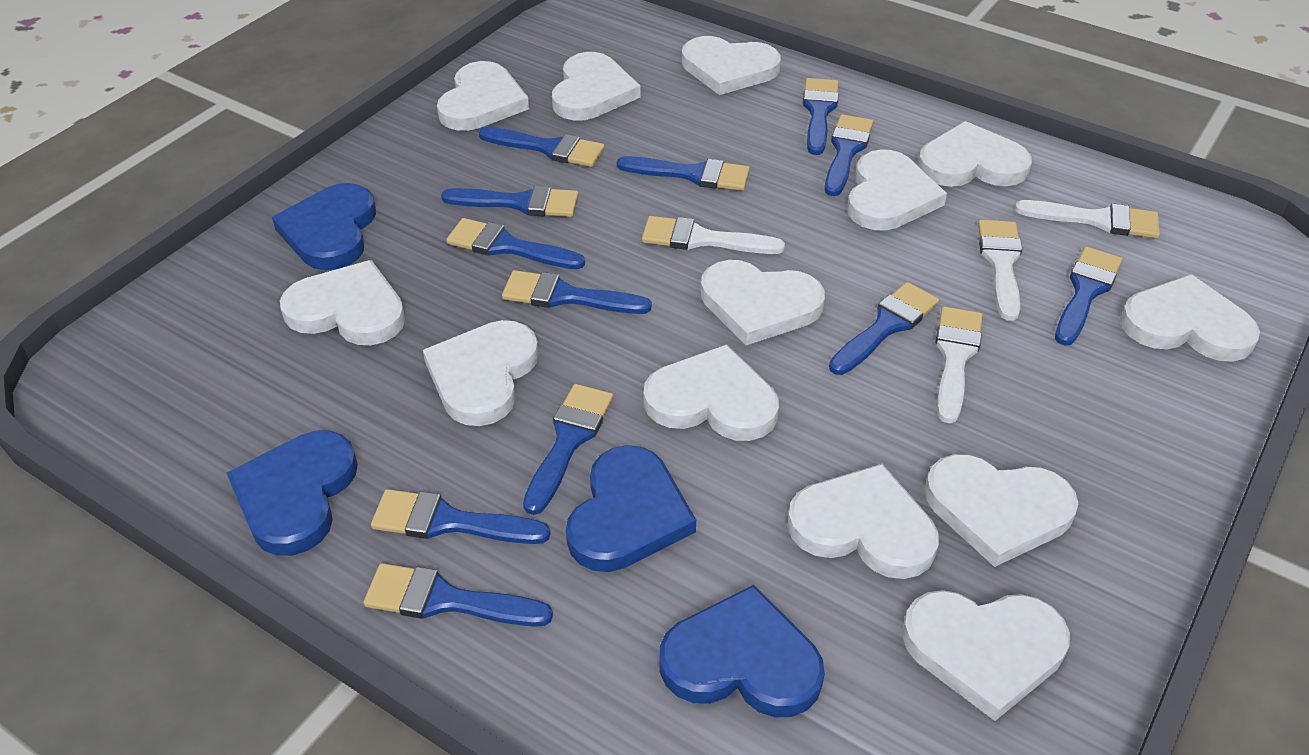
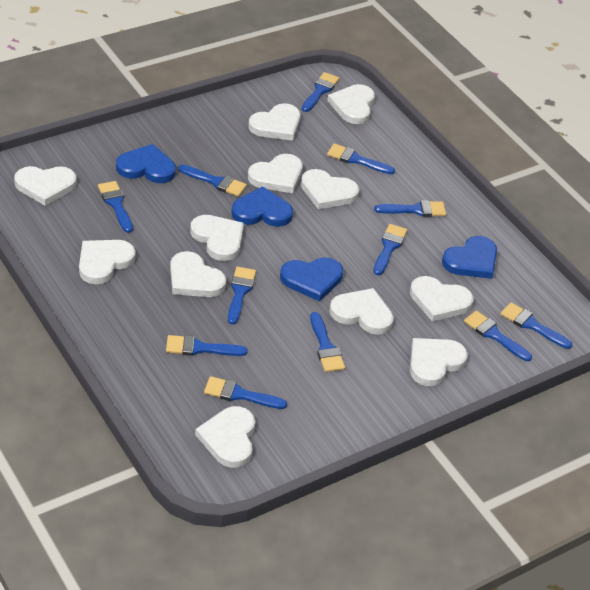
white brush: [642,216,785,254] [935,306,983,424] [978,219,1022,321] [1015,200,1160,238] = 4 -> none = 0
white heart: [280,260,405,345] [423,320,539,426] [437,61,529,131] [552,52,641,120] [644,344,779,441] [682,36,781,95] [701,260,825,345] [787,464,939,579] [847,149,947,231] [902,590,1070,721] [918,121,1032,187] [925,454,1078,567] [1120,274,1260,362] = 13 -> [14,166,77,206] [79,240,136,284] [170,251,226,297] [190,215,244,261] [195,406,255,468] [248,103,301,141] [248,154,303,193] [301,169,359,209] [327,84,375,124] [329,288,394,335] [410,276,473,322] [410,338,468,386] = 12

